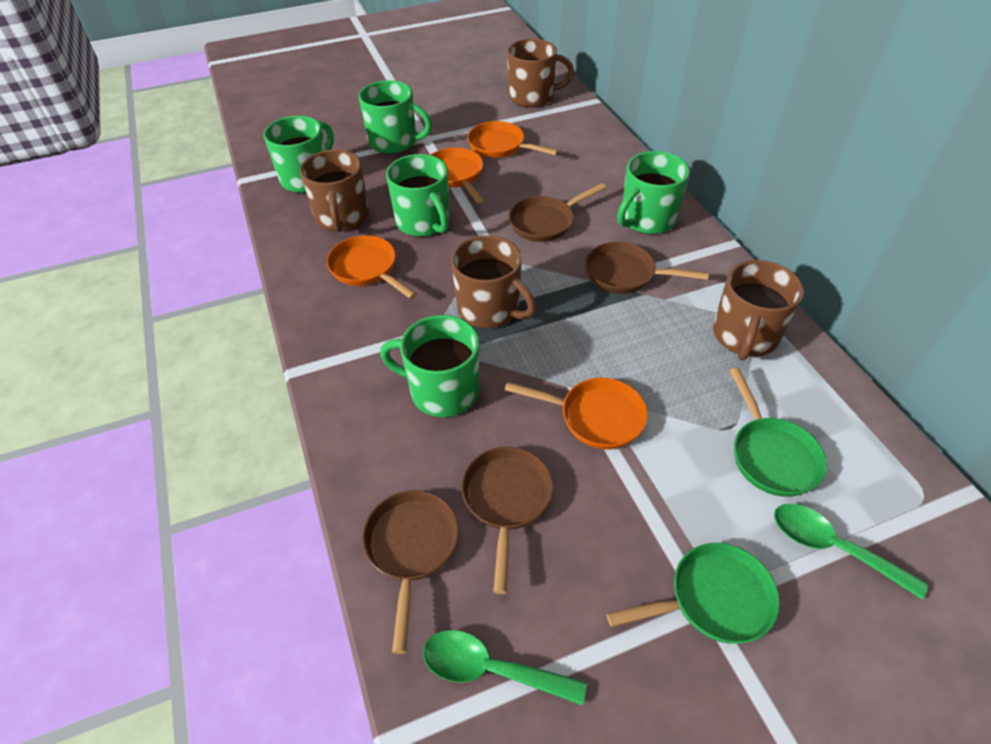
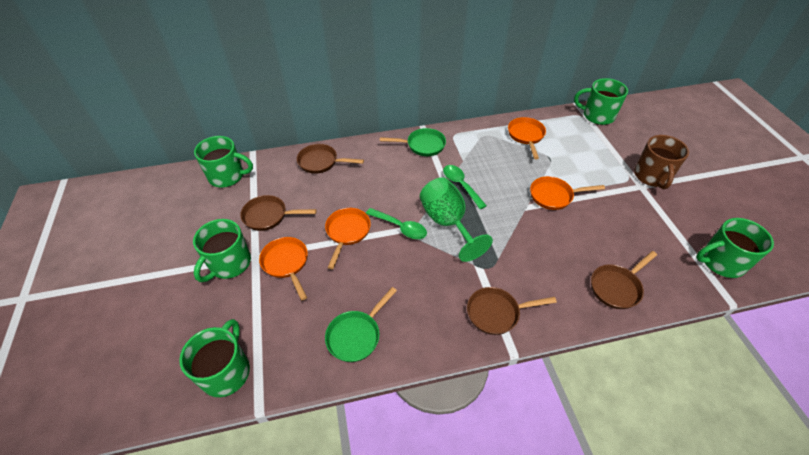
brown mug: [300,149,369,232] [451,235,536,328] [507,39,574,107] [713,260,804,360] = 4 -> [634,135,689,189] = 1
green goblet: none = 0 -> [420,177,493,262] = 1

